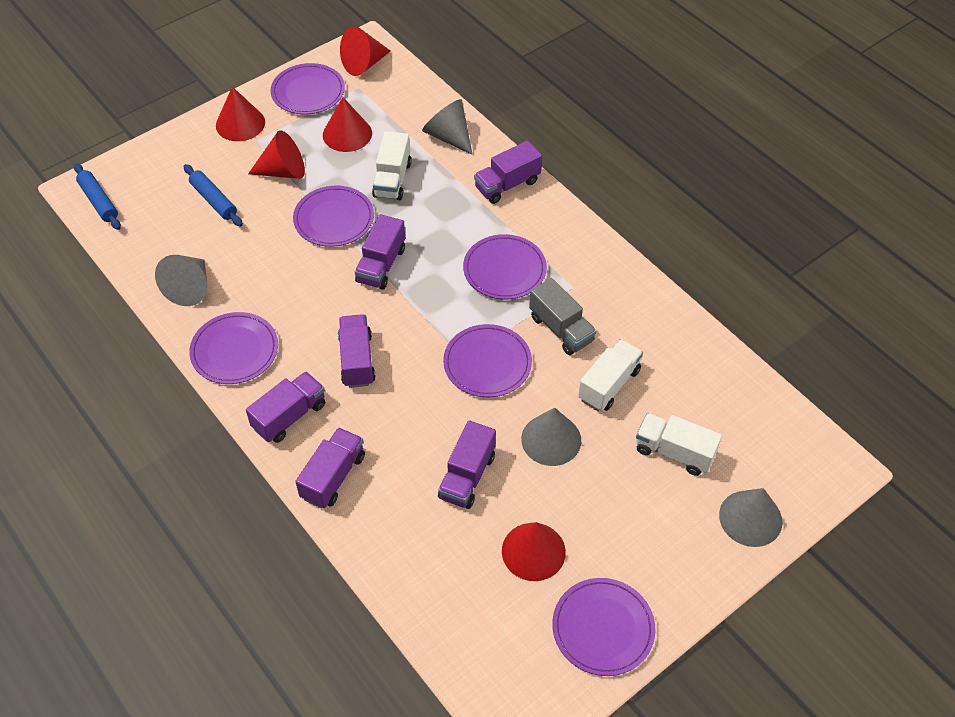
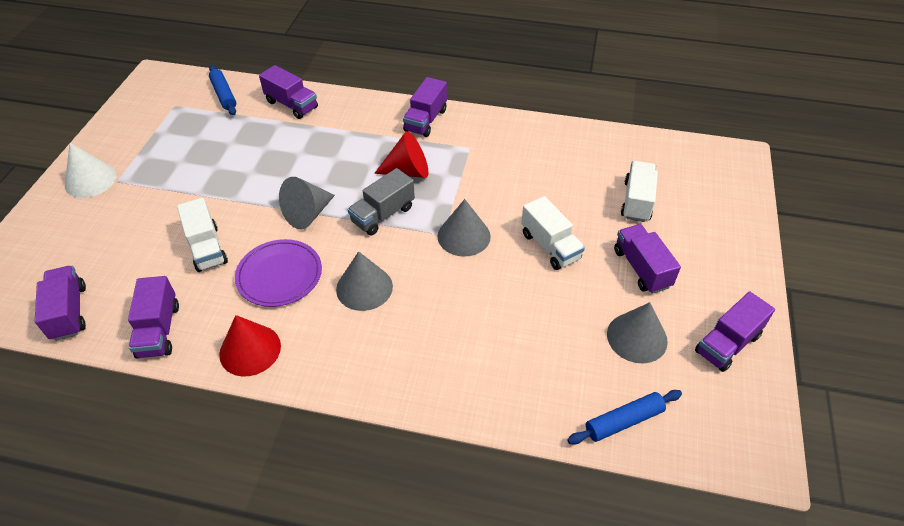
purple plate: [189,312,278,384] [271,63,345,115] [293,186,374,247] [443,324,532,397] [463,234,547,299] [552,578,656,676] = 6 -> [235,239,322,307] = 1
red cone: [216,87,265,141] [248,130,305,179] [323,97,372,152] [340,27,391,76] [502,522,566,581] = 5 -> [219,315,281,377] [374,131,429,178] = 2
white cone: none = 0 -> [65,143,117,198] = 1

